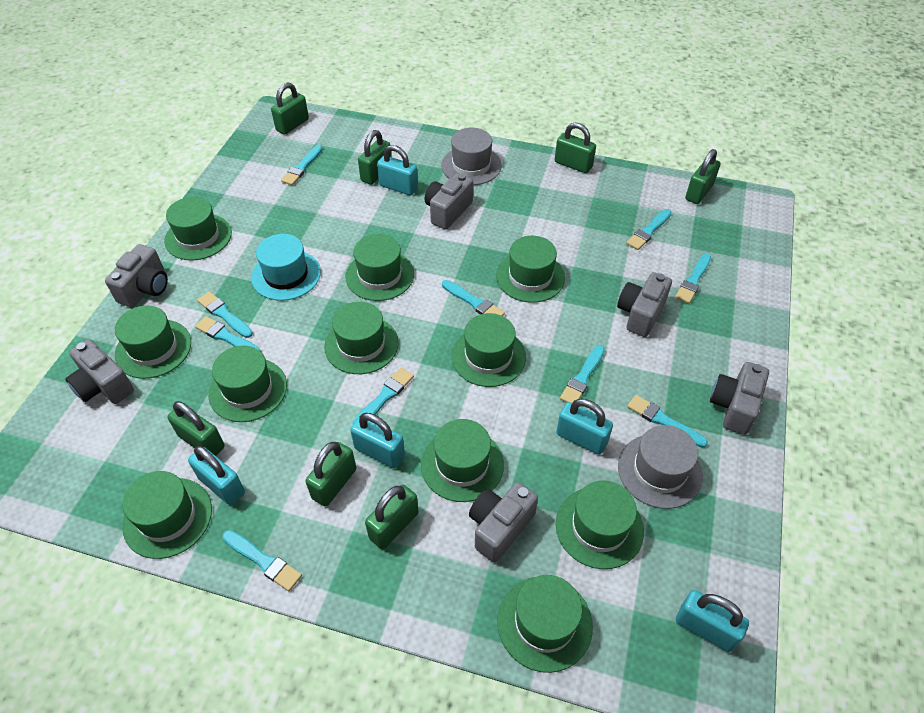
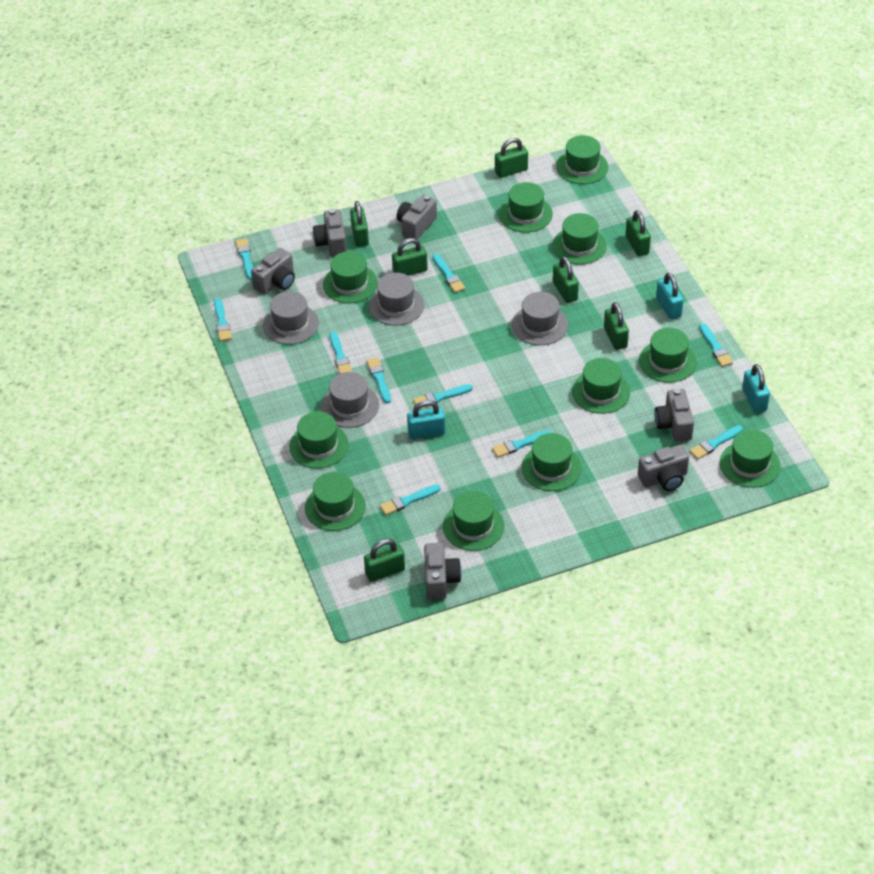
grey hat: [441,128,502,185] [618,425,703,509] = 2 -> [263,291,319,345] [321,372,379,428] [369,273,424,326] [512,292,568,345] = 4
turquoise hat: [251,234,321,301] = 1 -> none = 0
turquoise padlock: [188,446,245,505] [350,413,405,468] [377,145,418,195] [556,399,613,455] [676,590,749,652] = 5 -> [407,400,446,439] [656,273,683,320] [742,364,770,413] = 3

